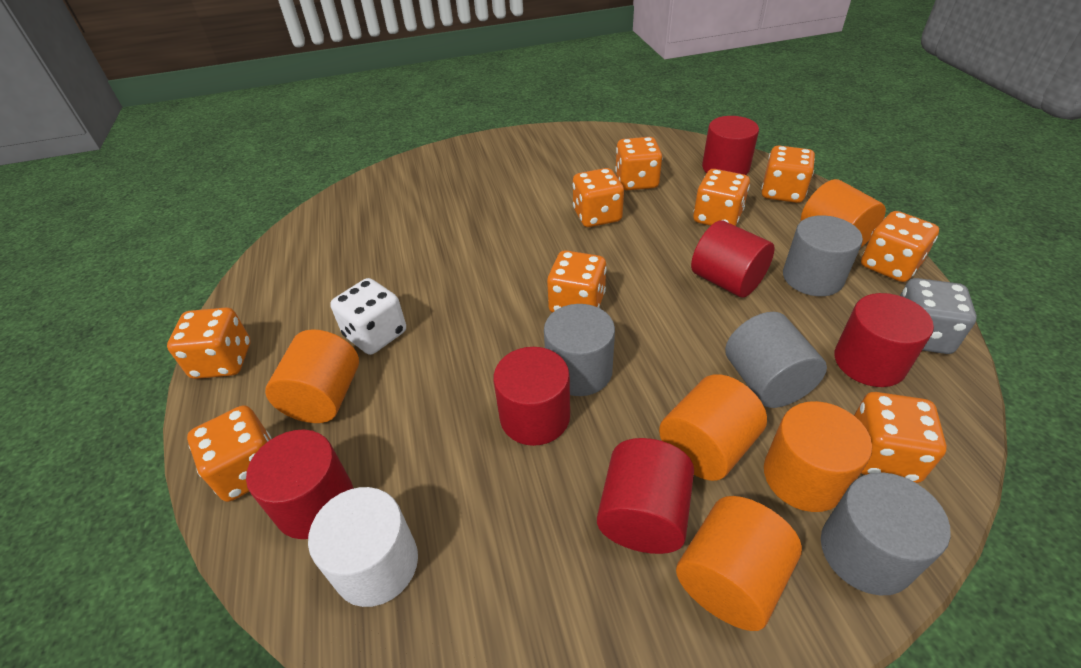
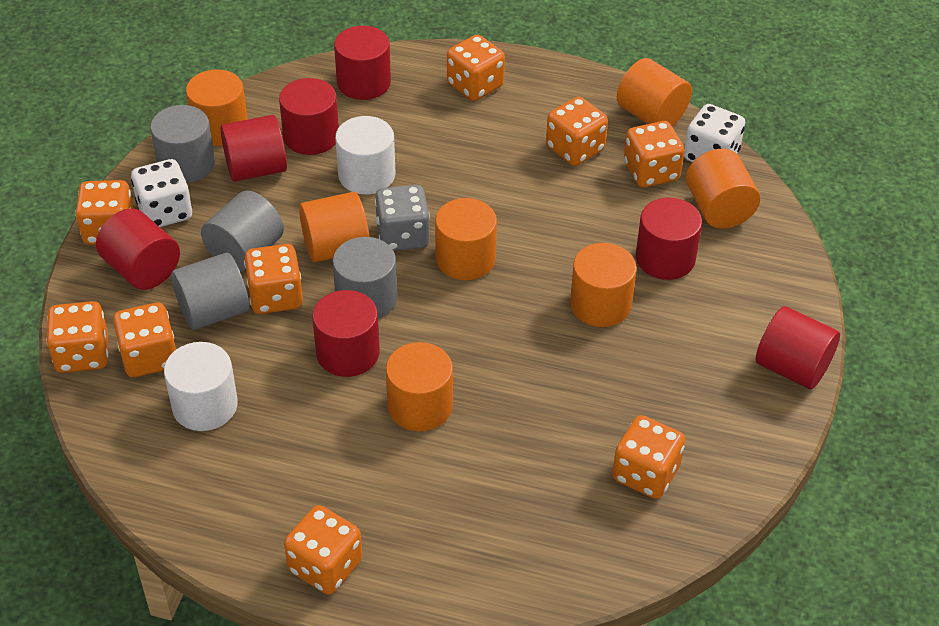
orange cylinder: [265,329,359,423] [659,374,767,481] [676,496,802,631] [764,401,872,512] [801,179,886,248] = 5 -> [186,69,248,146] [299,192,369,262] [386,342,453,431] [435,198,497,280] [570,243,637,327] [617,58,692,126] [686,149,760,228] = 7
red cylinder: [246,430,353,539] [493,347,570,446] [597,438,694,554] [691,220,775,298] [702,116,759,175] [834,293,934,387] = 6 -> [96,208,180,290] [220,115,287,182] [279,78,339,155] [312,290,380,377] [334,26,391,100] [636,198,702,280] [756,306,840,389] = 7
white cylinder: [308,487,418,607] = 1 -> [164,342,238,431] [335,116,395,194] = 2
white dice: [330,278,406,355] = 1 -> [131,159,192,227] [684,104,745,162] = 2

